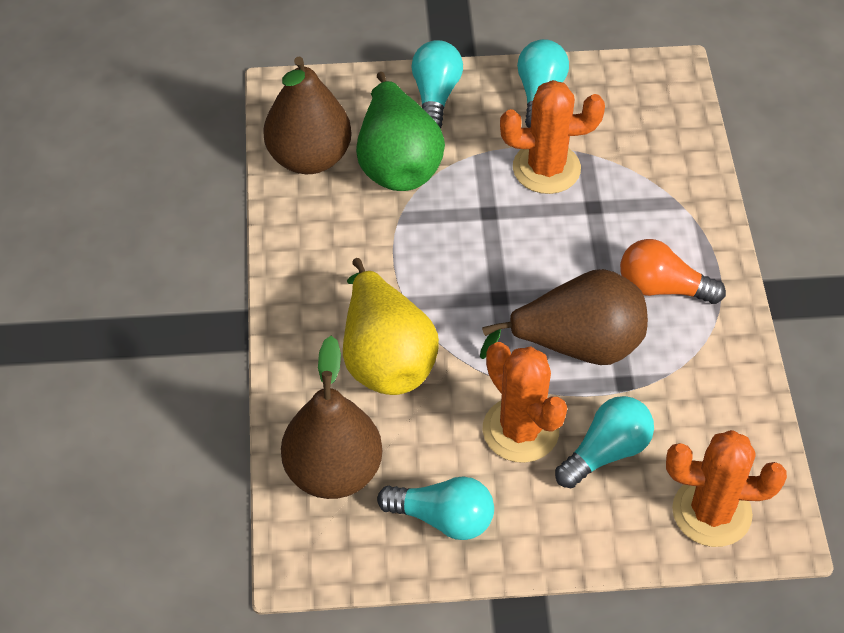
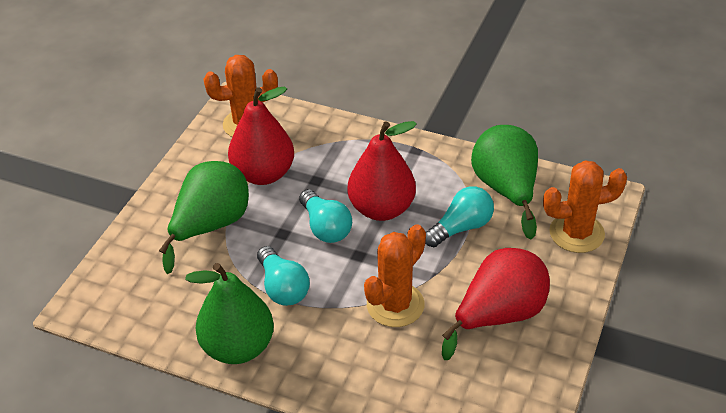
brown pear: [263,57,352,174] [281,336,382,499] [480,269,648,365] = 3 -> none = 0
green pear: [356,72,445,191] = 1 -> [159,161,249,274] [185,263,274,364] [471,125,538,240] = 3
orange light bulb: [620,239,726,304] = 1 -> none = 0
red pear: none = 0 -> [228,86,294,185] [348,121,417,221] [442,248,550,360] = 3
turquoise light bulb: [377,477,494,540] [411,40,463,129] [517,39,569,128] [555,396,654,488] = 4 -> [257,246,310,306] [299,189,352,243] [425,186,494,247] = 3
yellow pear: [343,258,439,395] = 1 -> none = 0

